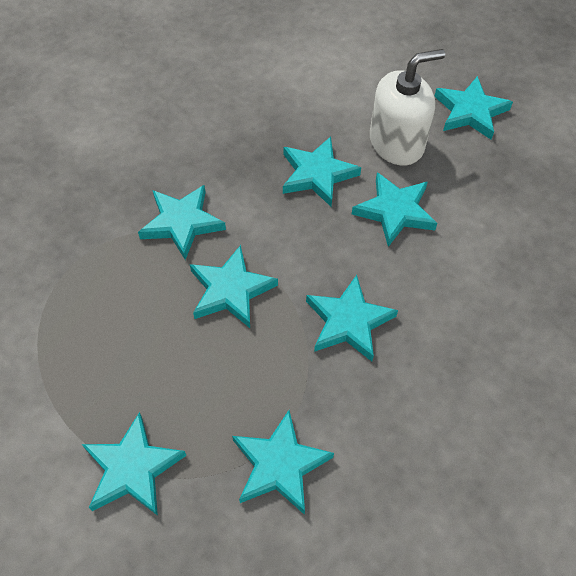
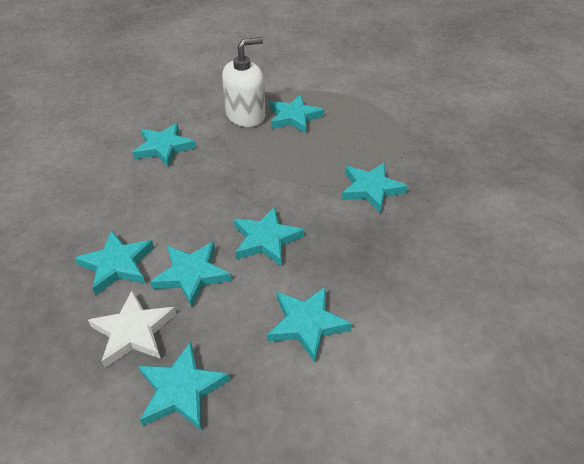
white star: none = 0 -> [88,290,176,368] = 1

